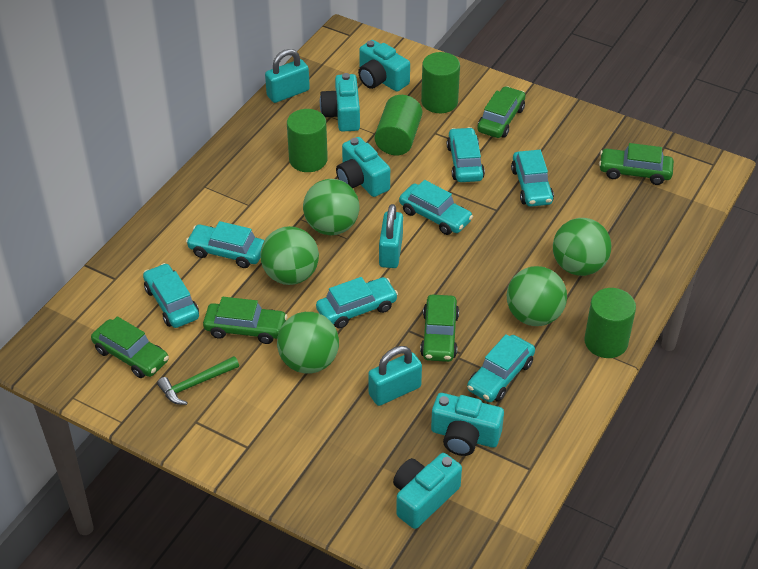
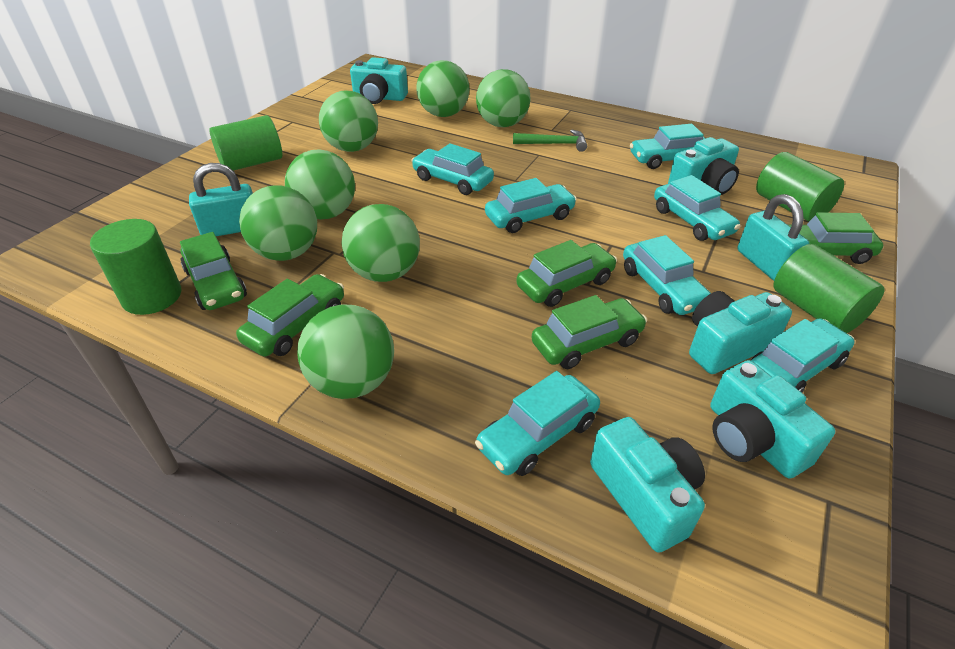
green ball: [260,226,319,285] [277,312,339,374] [303,179,359,235] [507,266,567,326] [553,218,611,276] = 5 -> [239,185,317,261] [285,149,355,219] [297,305,394,399] [319,90,378,152] [342,204,420,282] [416,60,469,117] [476,69,531,127] = 7
turquoise padlock: [265,49,310,103] [368,346,422,406] [379,204,403,268] = 3 -> [189,163,253,236] [737,194,809,281] = 2

